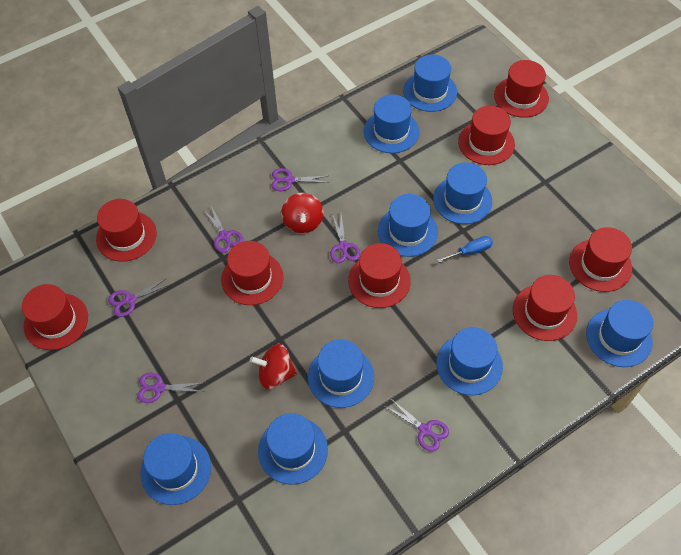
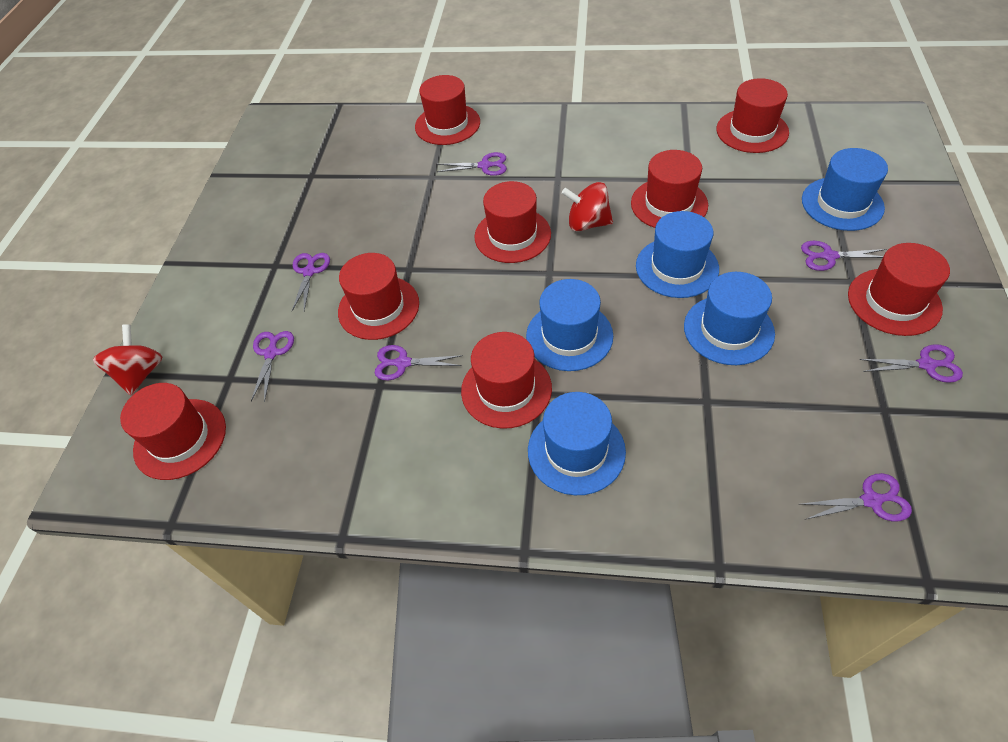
blue hat: [140,433,211,505] [258,413,328,485] [308,339,374,408] [364,94,419,153] [378,194,438,257] [403,54,457,112] [433,163,492,224] [436,327,503,395] [586,300,653,367] = 9 -> [526,279,613,371] [528,392,626,495] [636,211,719,298] [684,272,775,365] [802,148,888,231] = 5
blue screwdriver: [437,236,493,263] = 1 -> none = 0
purple scissors: [108,277,171,317] [137,373,204,403] [203,206,243,253] [271,168,329,191] [330,214,360,263] [384,398,449,452] = 6 -> [251,331,294,402] [292,253,330,311] [374,345,463,380] [437,152,507,176] [800,473,912,521] [801,241,886,271] [859,344,963,383] = 7

